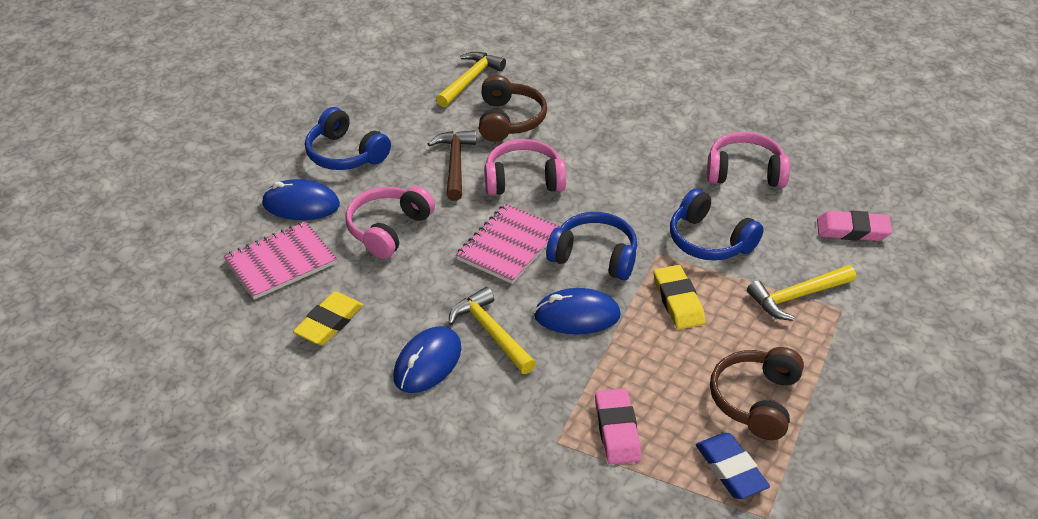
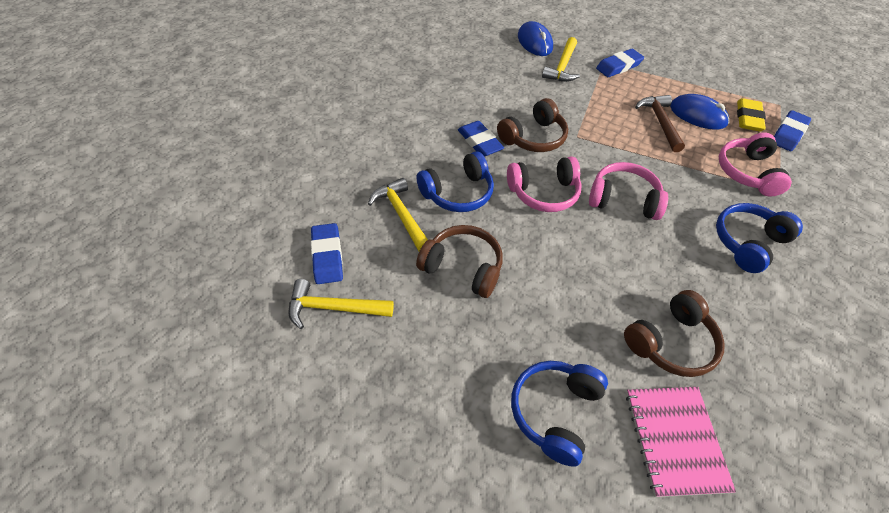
blue eraser: [696,433,770,499] = 1 -> [311,223,343,284] [458,121,504,157] [596,49,644,77] [774,110,811,151] = 4
blue mouse: [262,179,340,220] [393,326,462,393] [534,288,621,334] = 3 -> [518,21,553,56] [670,94,729,130] = 2
brown headphones: [479,75,547,142] [710,347,804,440] = 2 -> [416,225,503,298] [497,98,568,152] [624,290,725,377] = 3
pink eraser: [595,389,641,465] [817,211,892,241] = 2 -> none = 0
pink notebook: [223,221,337,300] [456,204,560,284] = 2 -> [626,387,736,497] = 1
yellow eraser: [293,292,363,345] [654,265,705,330] = 2 -> [737,98,766,131] = 1

